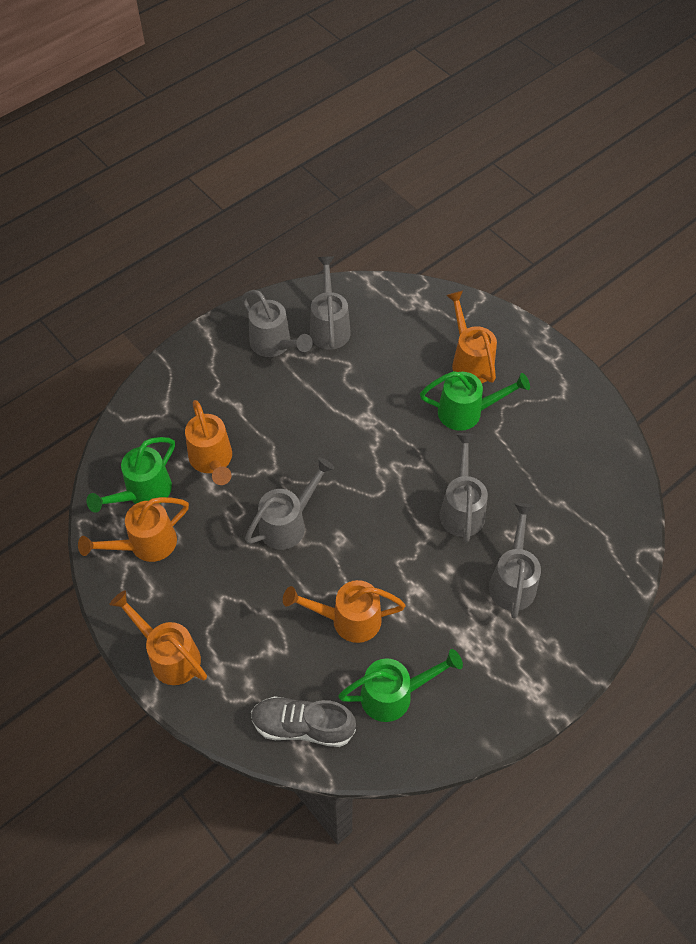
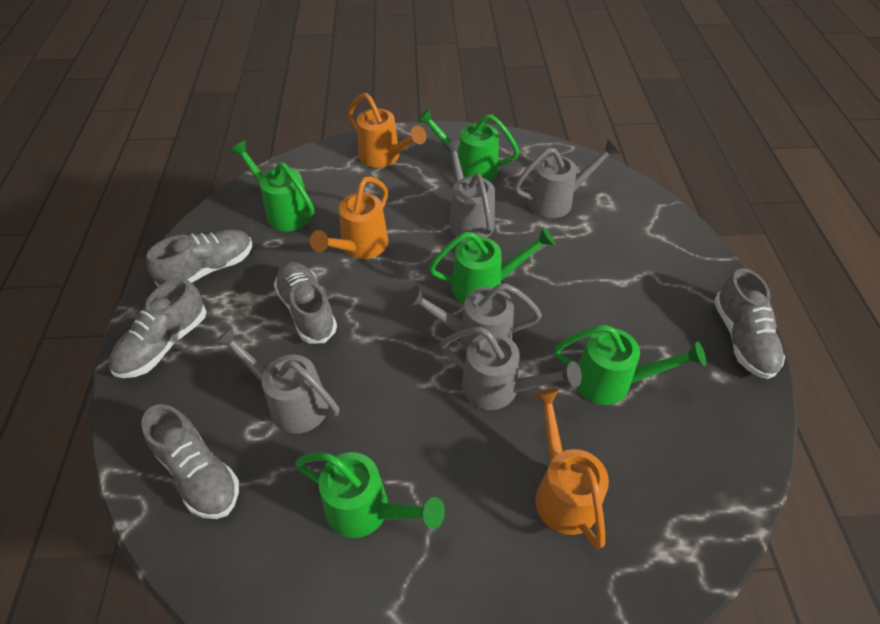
green watering can: [86,437,175,513] [338,649,463,722] [420,371,530,431] = 3 -> [230,141,314,232] [295,452,445,538] [417,108,519,181] [429,227,555,304] [554,325,706,405] = 5
grey shoe: [251,696,356,747] = 1 -> [109,278,207,378] [141,404,239,519] [146,229,252,287] [274,262,337,343] [714,268,785,379] = 5
orange watering can: [78,497,189,562] [110,590,207,685] [185,400,232,485] [283,580,406,643] [446,291,497,383] = 5 -> [310,176,388,259] [348,93,426,168] [533,388,609,549] = 3

